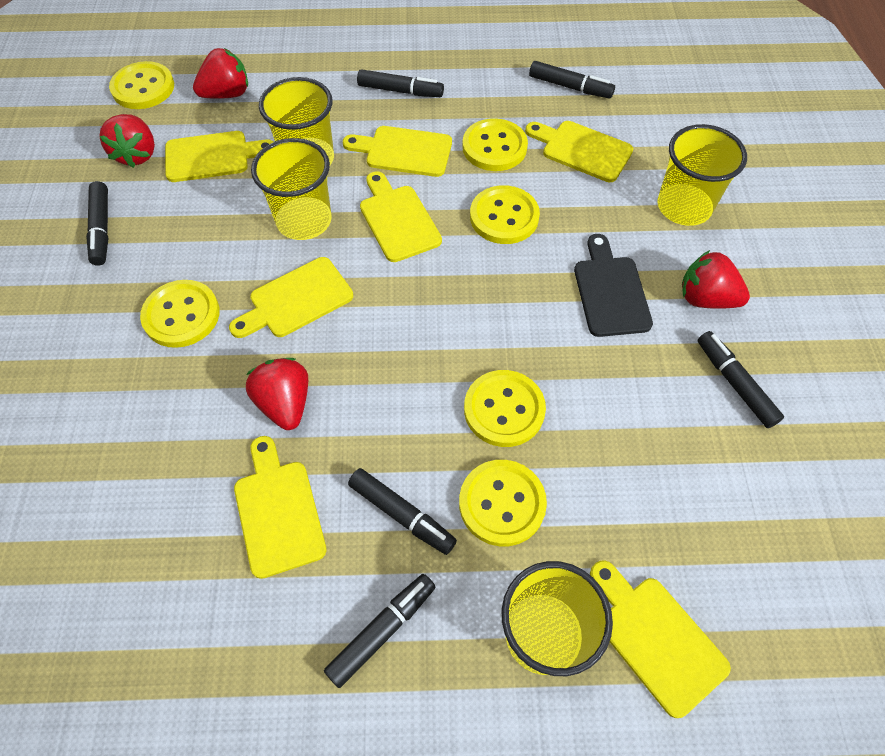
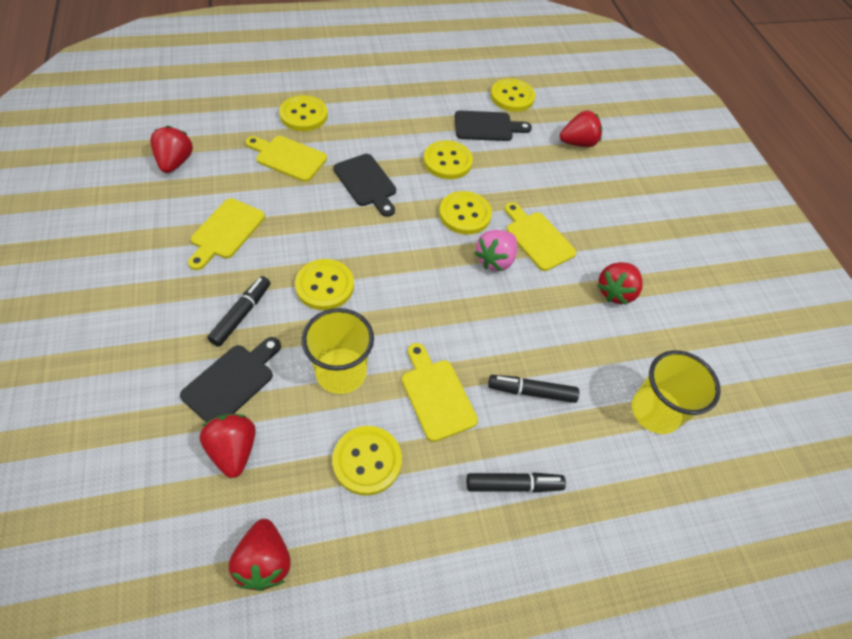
black cutting board: [574,234,653,337] = 1 -> [180,337,281,422] [333,154,396,217] [455,111,532,141] = 3
black marker: [86,181,109,266] [324,574,436,688] [348,468,457,555] [357,69,444,97] [529,61,615,99] [697,331,784,428] = 6 -> [207,276,270,347] [467,473,566,493] [488,375,579,403] = 3
pink strawberry: none = 0 -> [475,230,517,271] = 1
red strawberry: [99,114,155,168] [193,48,248,99] [246,358,308,430] [682,250,750,309] = 4 -> [150,126,193,173] [200,414,256,478] [229,519,291,591] [560,110,602,147] [597,262,643,304] = 5
yellow cup: [251,138,332,240] [259,77,334,165] [502,561,613,676] [657,124,747,226] = 4 -> [302,308,374,394] [632,350,721,434] = 2
yellow cutting board: [165,131,273,182] [229,257,353,338] [234,436,327,579] [343,126,452,177] [360,171,442,262] [525,121,633,182] [590,560,731,718] = 7 -> [188,198,265,270] [245,136,327,182] [402,343,478,442] [504,202,576,271] = 4

